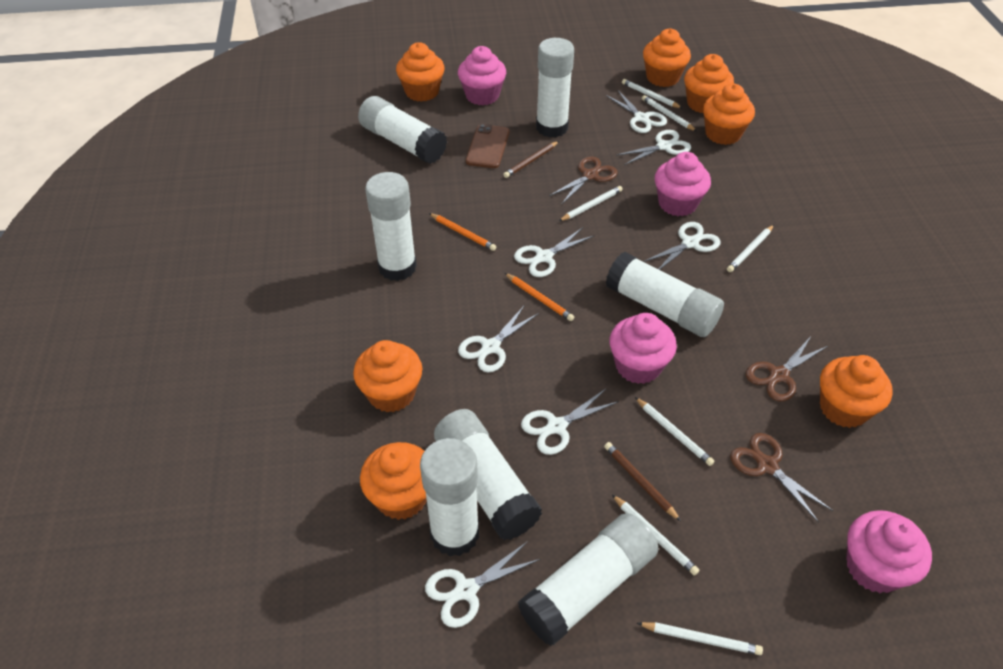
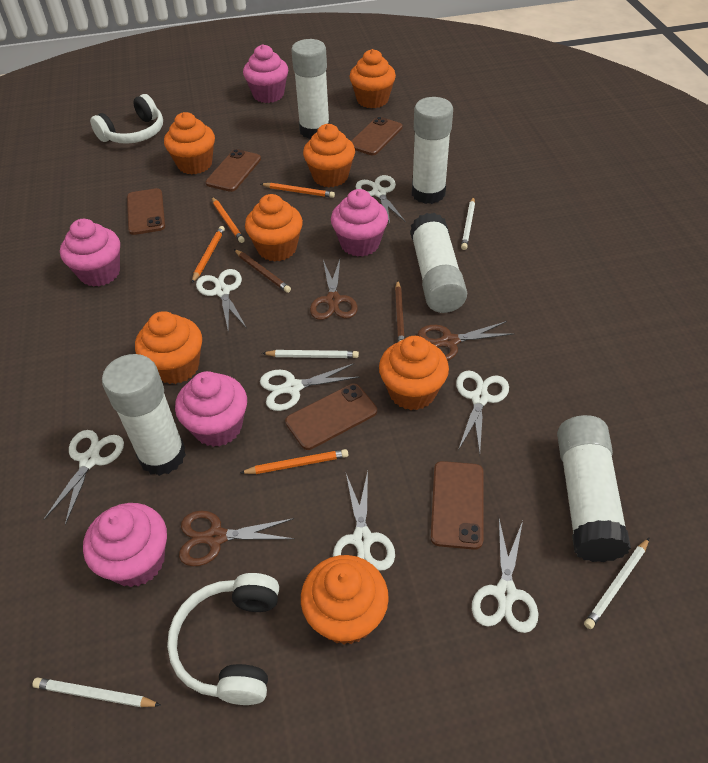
brown phone: [466,124,510,168] = 1 -> [127,188,165,235] [205,149,261,192] [285,384,377,450] [351,117,403,155] [431,461,484,550] = 5
orange pencil: [429,213,496,251] [505,273,574,321] = 2 -> [192,226,225,283] [212,197,245,243] [240,449,348,474] [261,183,335,198] = 4
pink cupcake: [458,46,506,105] [609,313,677,384] [655,152,711,216] [846,510,932,593] = 4 -> [60,219,120,287] [83,503,167,587] [175,371,247,447] [243,44,288,103] [331,189,388,257] = 5
white glue stick: [358,96,447,164] [365,172,417,281] [420,438,479,556] [434,409,542,540] [518,513,659,646] [536,38,574,137] [606,252,724,337] = 7 -> [102,354,186,476] [291,39,330,139] [410,213,467,313] [412,97,453,204] [557,415,631,562] = 5
white headphones: none = 0 -> [90,94,163,144] [167,573,279,705] = 2
white pencil: [559,186,623,221] [612,495,699,576] [622,79,682,108] [635,397,715,466] [637,622,763,655] [642,95,697,131] [727,225,774,272] = 7 -> [32,678,161,707] [262,350,359,358] [461,197,475,250] [584,538,649,629] = 4

